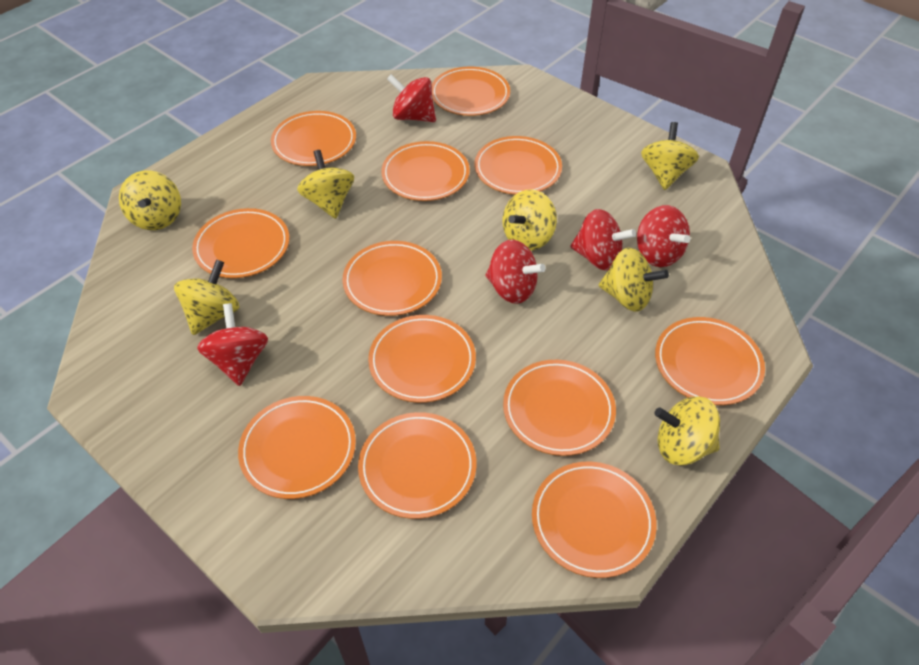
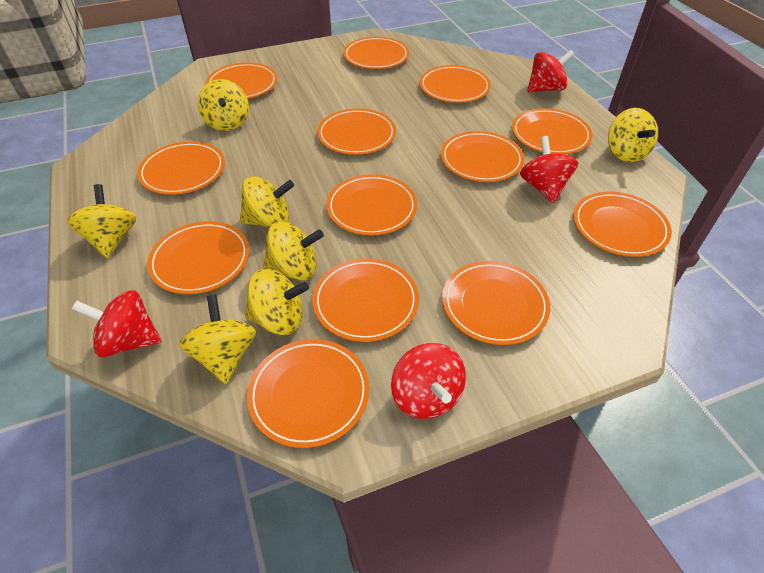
orange plate: [192,208,289,278] [238,396,356,499] [271,111,356,166] [342,241,442,316] [358,412,476,519] [368,315,476,403] [381,141,470,201] [432,67,510,116] [475,136,562,195] [503,360,616,456] [532,462,657,578] [655,317,765,405] = 12 -> [137,141,225,195] [147,221,249,294] [206,63,278,99] [247,339,369,448] [312,258,419,342] [317,108,396,155] [326,174,417,236] [343,37,409,69] [420,65,491,103] [441,131,524,182] [442,261,550,345] [512,108,593,154] [573,192,672,257] = 13
red spinning top: [197,303,268,386] [387,74,436,122] [485,240,546,304] [570,209,636,270] [637,205,690,267] = 5 -> [72,290,162,357] [391,343,466,419] [520,136,578,204] [527,50,574,92] = 4

